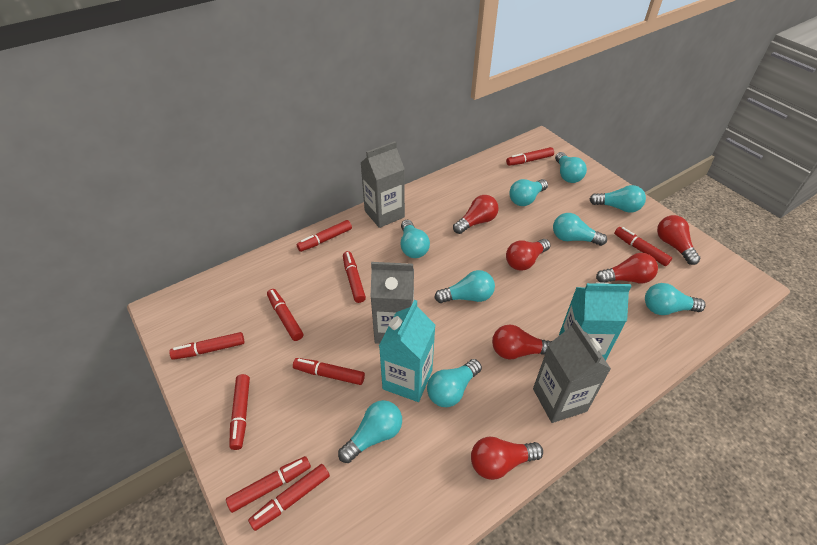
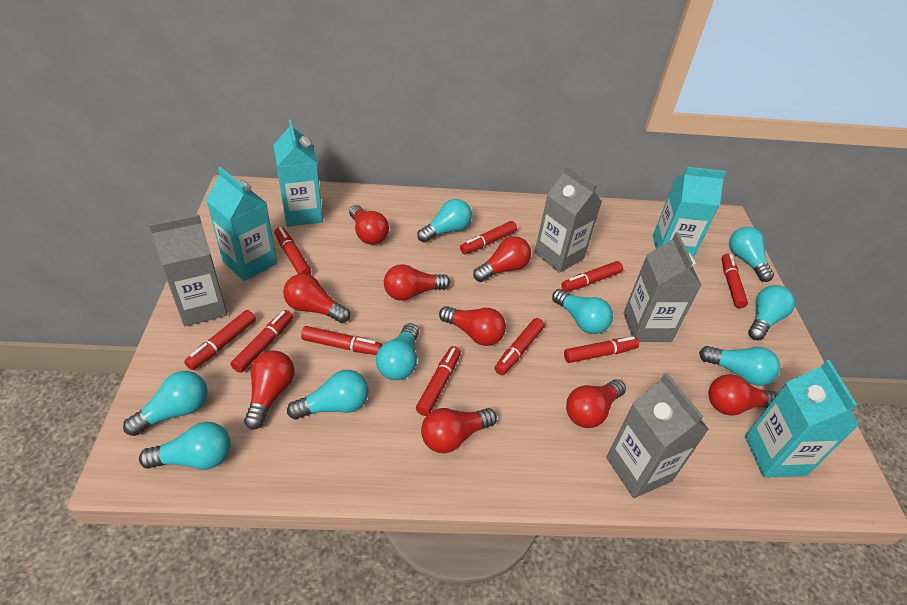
grey carton: [361,141,405,228] [370,262,414,344] [533,320,611,423] = 3 -> [149,214,227,326] [534,165,602,273] [606,373,709,498] [624,232,702,342] = 4
red light bulb: [453,195,499,234] [471,437,543,480] [492,324,552,359] [506,239,551,270] [596,253,658,283] [657,215,700,265] = 6 -> [244,350,294,430] [283,274,350,323] [349,205,389,245] [384,264,450,301] [421,408,497,453] [439,306,506,346] [473,236,531,282] [566,379,626,428] [709,374,778,415] = 9
turquoise carton: [379,300,436,402] [559,282,631,360] = 2 -> [206,167,277,281] [273,120,323,227] [653,167,726,257] [745,360,859,478] = 4

